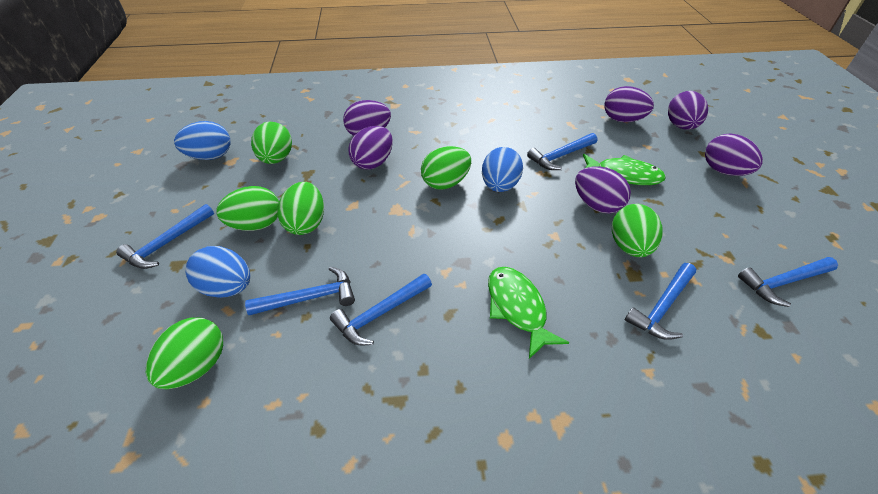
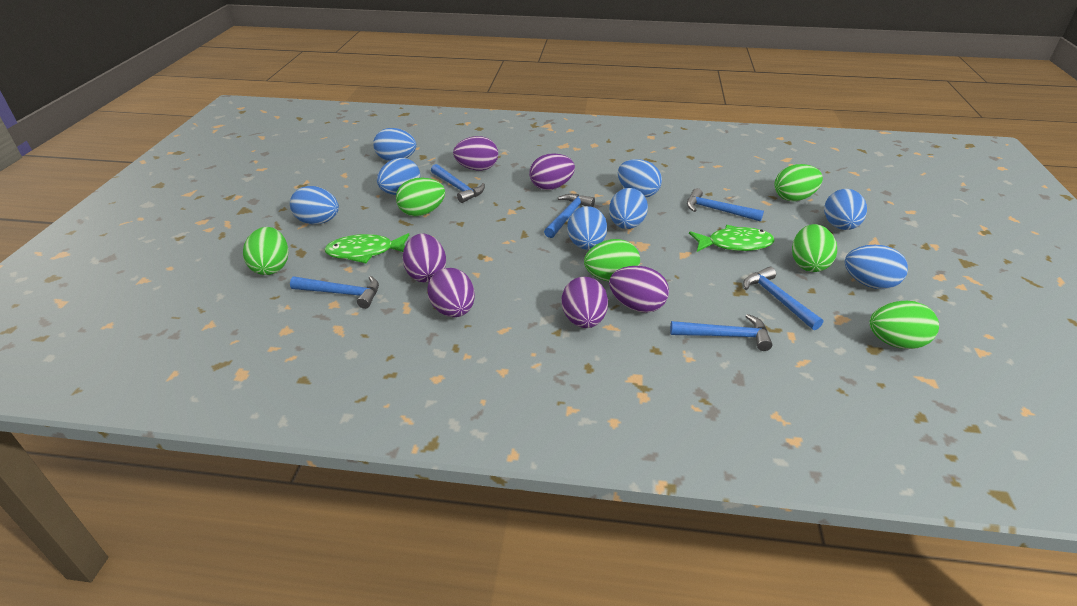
blue egg: [174,121,231,160] [185,246,250,298] [482,147,523,192] = 3 -> [290,186,339,224] [373,128,416,161] [377,158,420,195] [567,206,607,250] [609,188,648,229] [618,159,662,197] [824,189,867,230] [845,245,908,289] = 8

